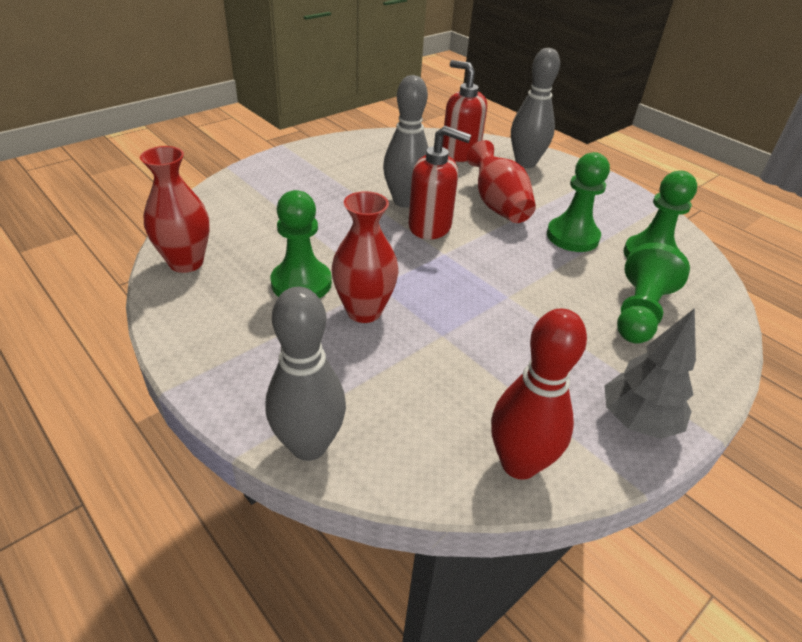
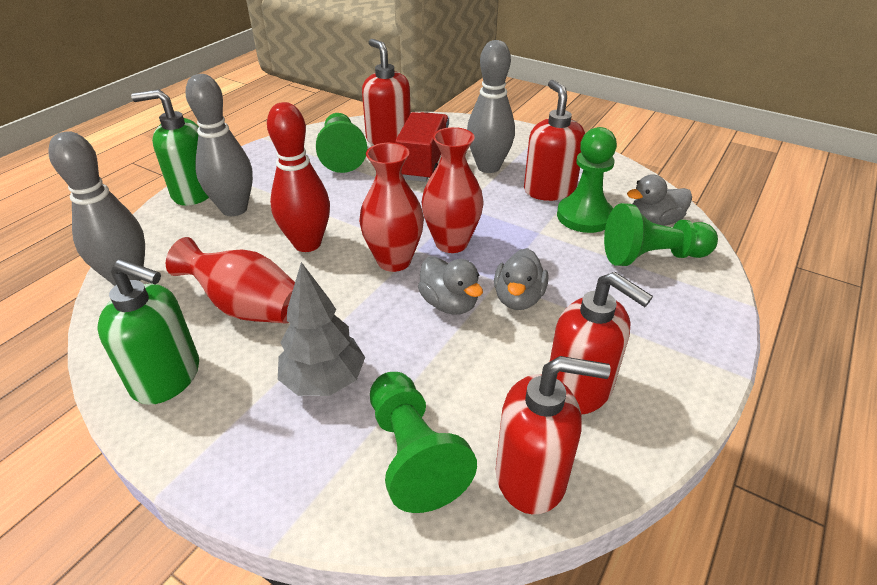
green soap dispenser: none = 0 -> [97,259,199,405] [131,89,209,206] = 2
grey duck: none = 0 -> [418,256,483,315] [494,248,548,310] [627,174,692,226] = 3
red soap dispenser: [408,126,471,239] [442,60,487,162] = 2 -> [362,39,411,145] [496,356,610,515] [524,80,585,201] [550,272,653,415] = 4
red truck: none = 0 -> [395,112,449,182] = 1

